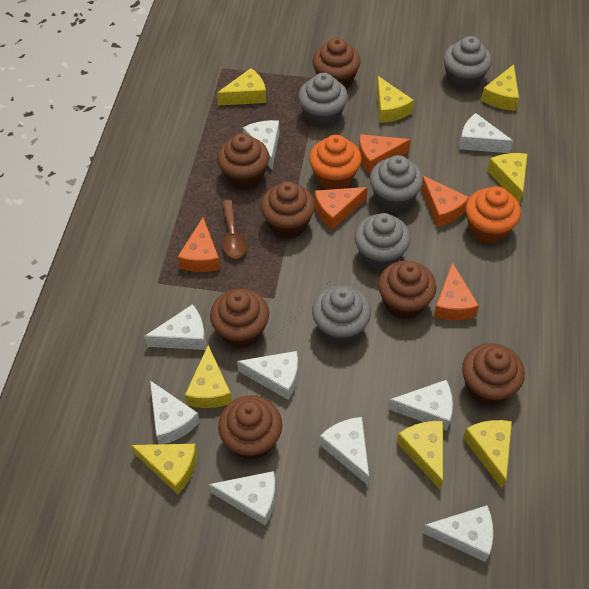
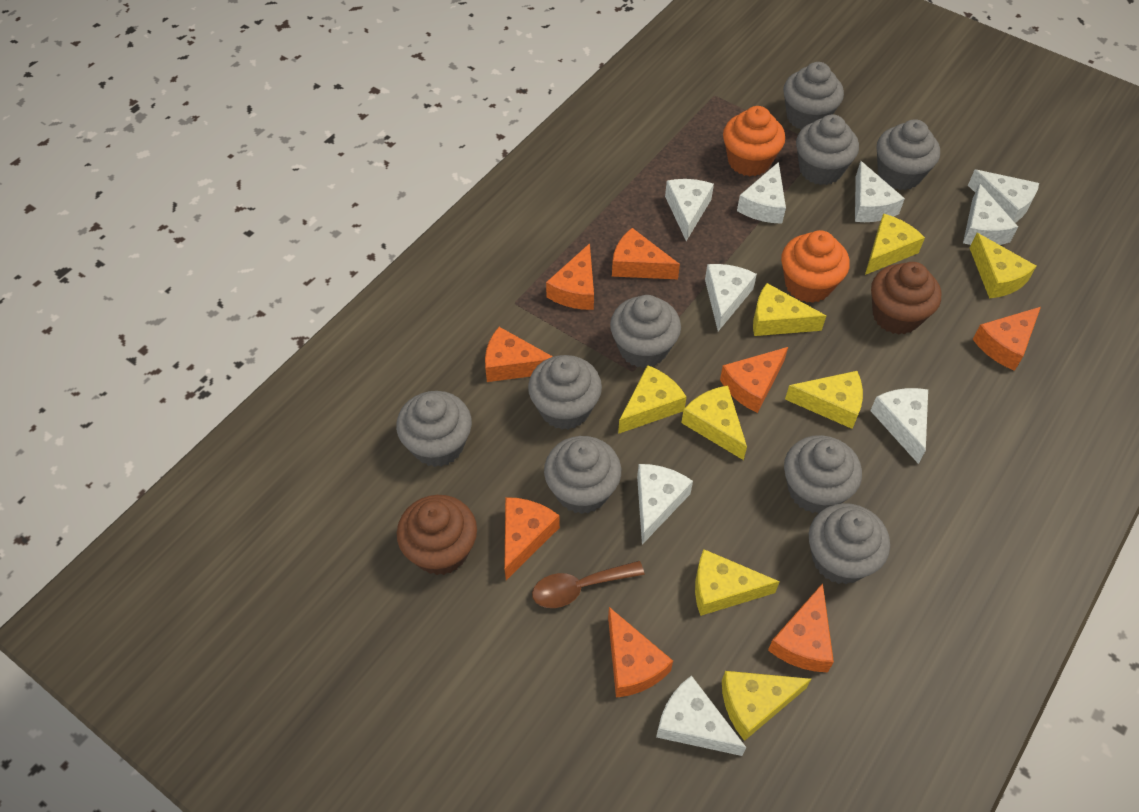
brown cupcake: [210,289,269,349] [217,133,269,190] [218,395,282,460] [261,181,315,239] [313,37,361,90] [378,261,436,320] [462,343,525,406] = 7 -> [397,495,477,575] [871,262,941,334] = 2
grey cupcake: [298,73,348,128] [312,285,371,345] [354,213,411,271] [370,155,423,212] [443,36,492,91] = 5 -> [396,391,472,467] [528,355,602,430] [544,436,621,514] [610,295,681,368] [783,62,844,130] [784,435,862,513] [796,114,859,185] [809,503,890,584] [877,119,940,190] = 9
orange cheese: [177,218,220,272] [314,187,368,230] [359,134,411,174] [421,175,470,227] [433,262,479,320] = 5 -> [485,327,553,382] [504,497,560,580] [546,243,594,310] [608,607,673,698] [612,228,680,279] [720,347,788,413] [768,583,834,672] [973,307,1041,371] = 8

